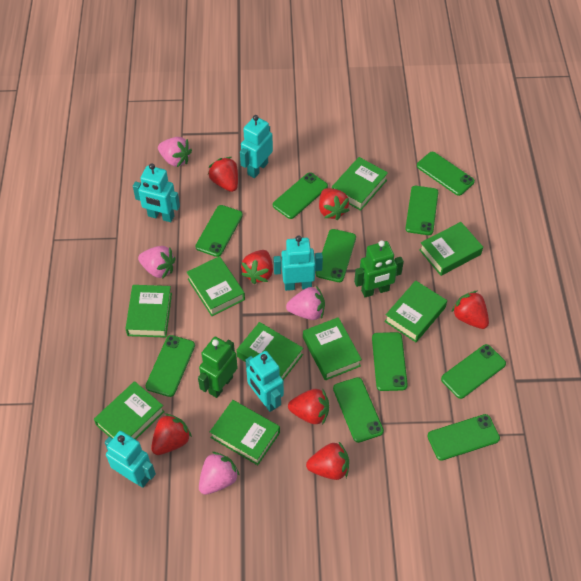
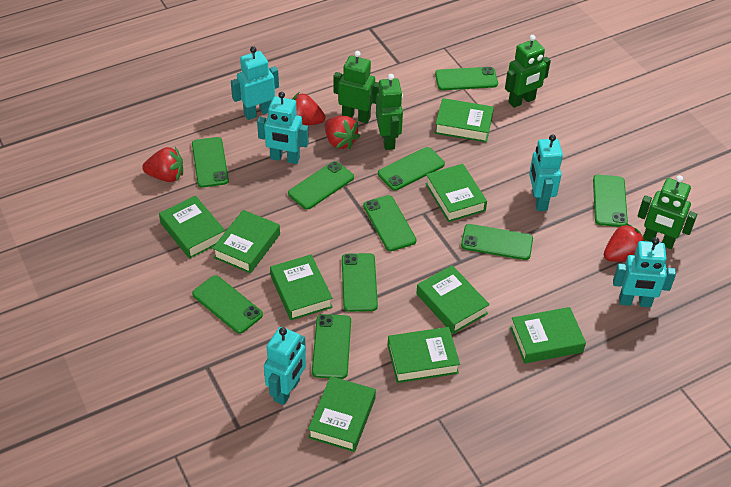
green robot: [198,337,238,398] [354,240,404,297] = 2 -> [333,51,379,123] [376,74,403,150] [505,35,551,108] [638,175,697,249] = 4
pink strawberry: [138,246,176,279] [158,137,192,167] [199,452,240,495] [286,286,325,320] = 4 -> none = 0
red strawberry: [151,413,192,455] [208,157,238,192] [241,250,273,284] [288,388,329,425] [306,442,349,480] [319,188,350,221] [452,291,489,329] = 7 -> [142,147,183,182] [292,92,325,126] [325,116,360,150] [604,223,645,262] = 4

